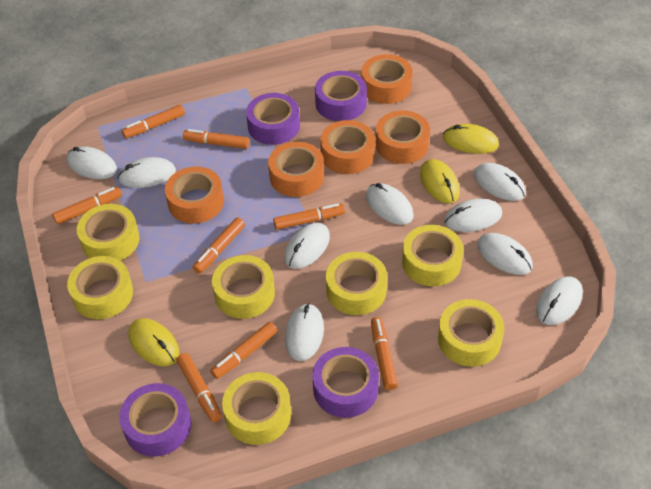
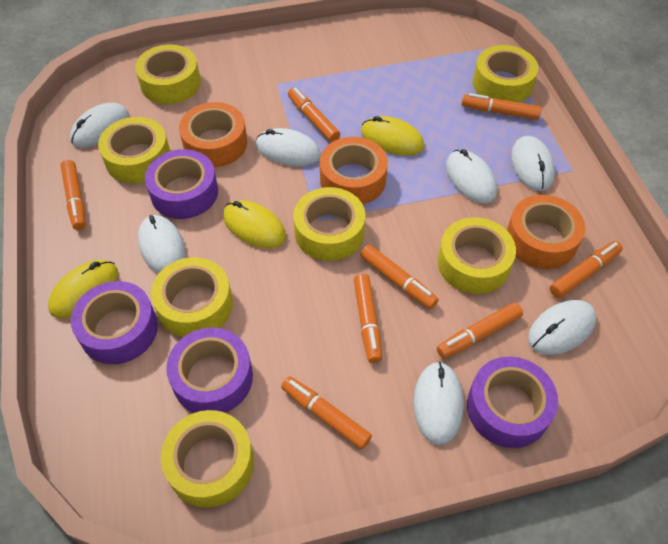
orange tape: [165,167,224,223] [268,142,324,197] [320,120,375,174] [361,54,413,104] [376,110,430,164] = 5 -> [179,102,247,167] [320,137,388,204] [507,195,585,269] = 3
white mouse: [67,146,117,179] [118,157,176,188] [284,223,330,269] [285,303,324,361] [366,183,414,225] [444,199,502,232] [474,163,526,201] [477,233,533,275] [536,276,583,325] = 9 -> [70,103,129,148] [138,215,186,273] [256,128,321,166] [413,362,464,445] [446,149,497,203] [511,136,555,191] [528,300,597,355] = 7

